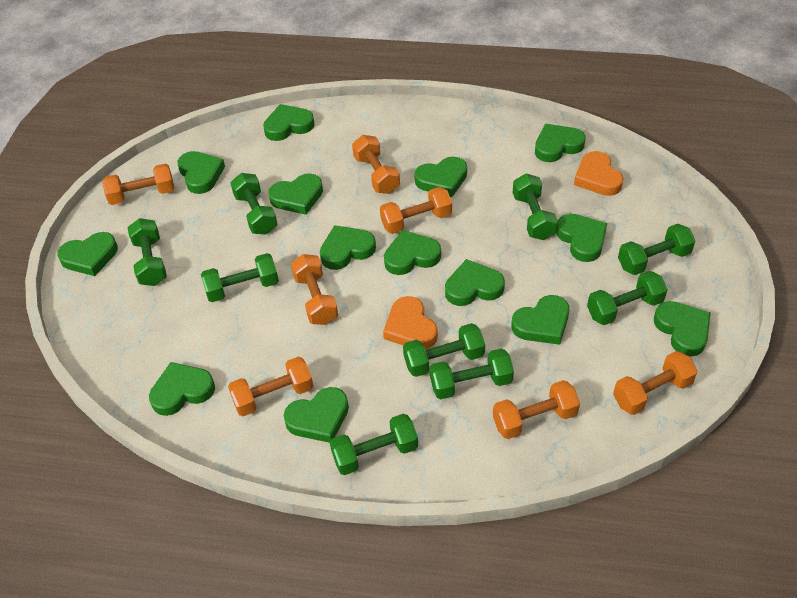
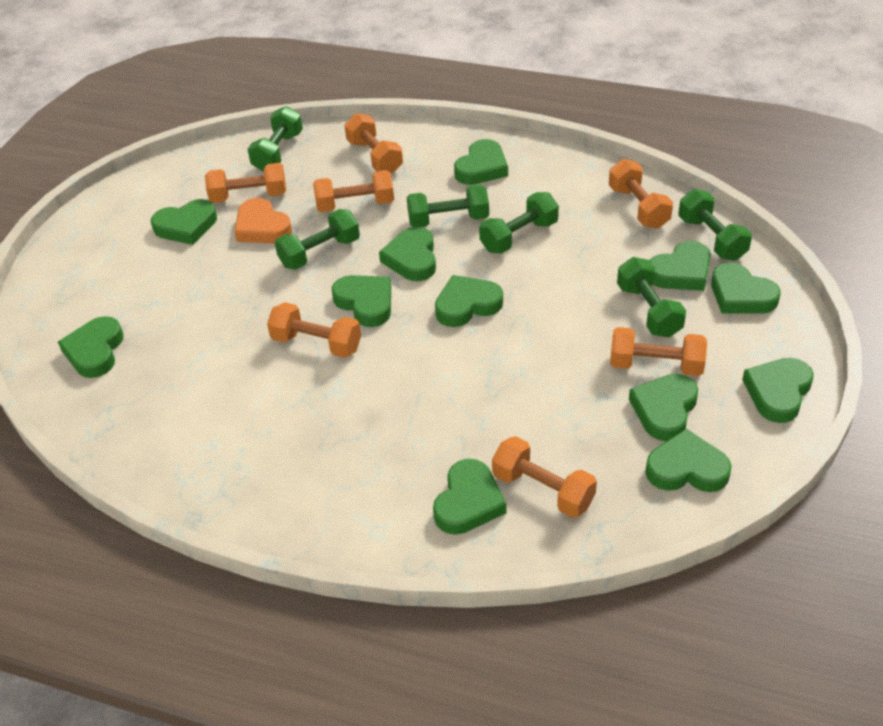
green dumbbell: [128,218,167,286] [201,253,279,302] [230,173,278,235] [330,414,418,475] [403,323,485,377] [430,348,514,399] [513,174,558,240] [587,271,668,325] [618,224,695,275] = 9 -> [247,106,303,172] [275,209,360,270] [406,185,489,227] [479,192,559,254] [617,257,686,337] [678,189,752,261] = 6
green heart: [57,232,118,276] [149,362,215,416] [177,151,225,194] [263,104,315,141] [268,173,323,215] [284,387,349,443] [320,225,376,270] [384,230,441,275] [414,157,467,197] [445,259,505,306] [511,295,569,345] [535,124,585,162] [556,214,607,262] [654,301,711,357] = 14 -> [58,316,124,378] [151,199,217,245] [332,275,391,327] [379,227,436,281] [433,459,507,535] [435,275,503,327] [454,139,508,185] [629,374,698,441] [645,429,732,492] [650,241,711,291] [711,262,781,314] [742,358,814,423] = 12
orange heart: [383,296,438,350] [574,151,624,196] = 2 -> [234,198,292,243] = 1

